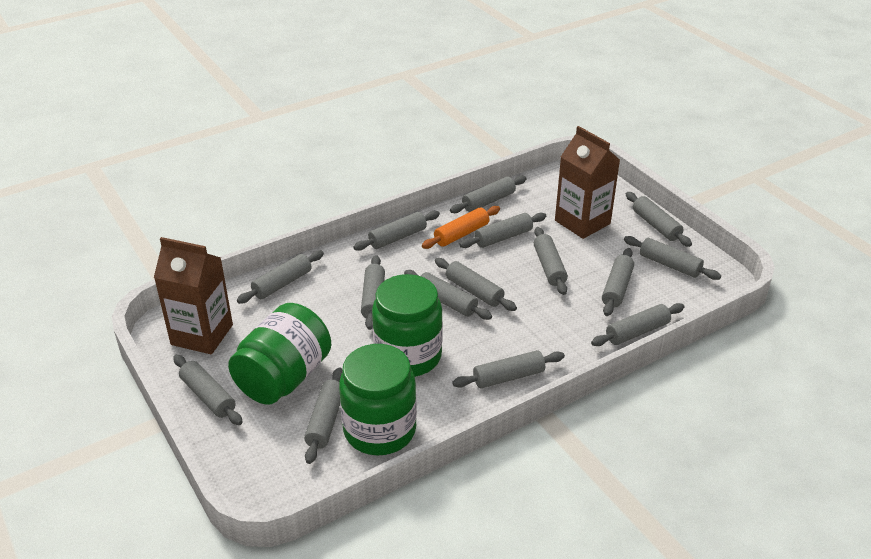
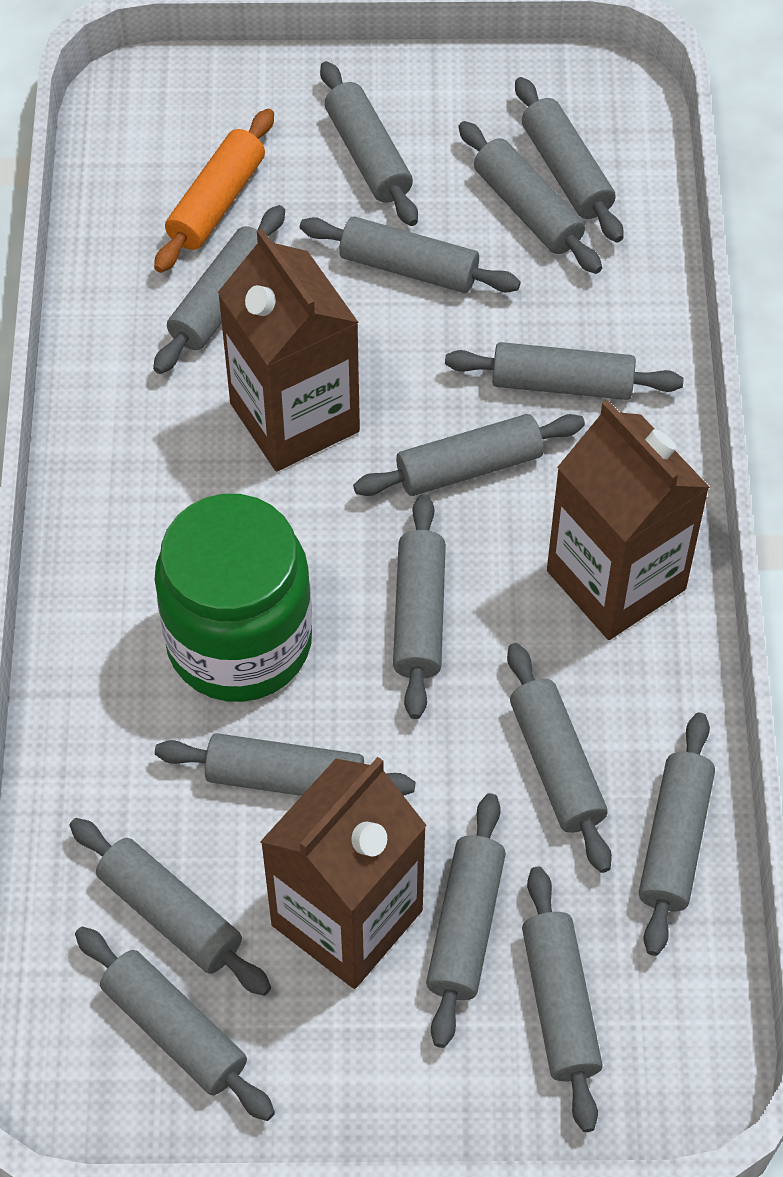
brown carton: [154,237,233,354] [555,126,620,239] = 2 -> [217,228,360,471] [260,757,427,989] [547,400,710,640] = 3
green jar: [228,303,331,405] [339,344,417,455] [372,274,443,377] = 3 -> [154,494,312,702] = 1

